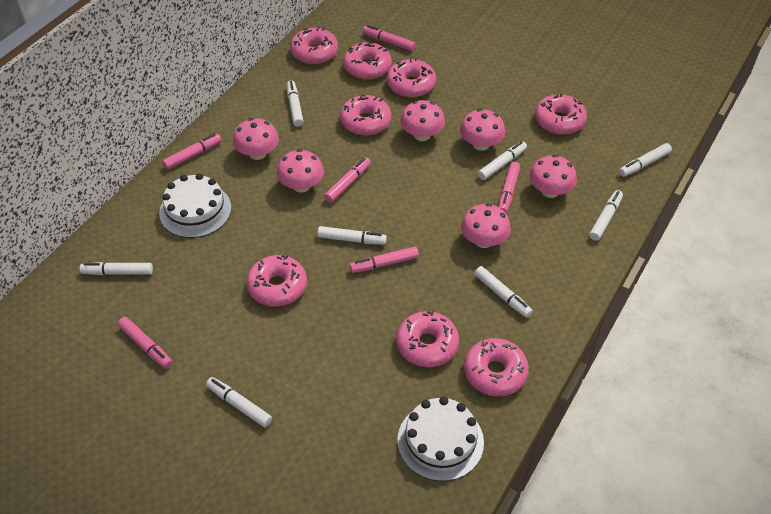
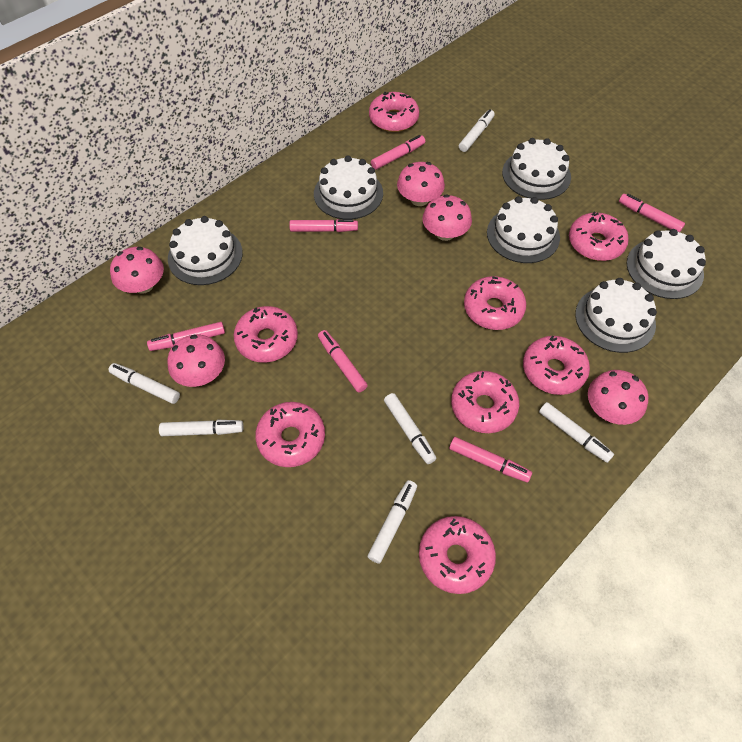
pink mushroom: [233,118,279,160] [277,149,324,192] [400,100,445,141] [460,109,505,151] [461,203,511,248] [529,155,577,198] = 6 -> [110,247,164,294] [167,335,225,387] [397,162,445,206] [422,194,472,241] [588,370,648,425] = 5
white cake: [159,173,231,238] [397,396,484,481] = 2 -> [168,216,243,285] [314,155,383,219] [487,196,560,263] [502,138,571,200] [575,278,657,353] [626,229,706,299] = 6
white marker: [80,262,153,275] [206,377,272,427] [287,80,303,127] [317,226,387,245] [474,266,533,318] [478,141,527,180] [589,190,623,241] [619,143,672,177] = 8 -> [109,363,180,404] [159,420,244,436] [367,480,417,564] [384,393,436,464] [459,109,495,152] [539,402,614,463] = 6

